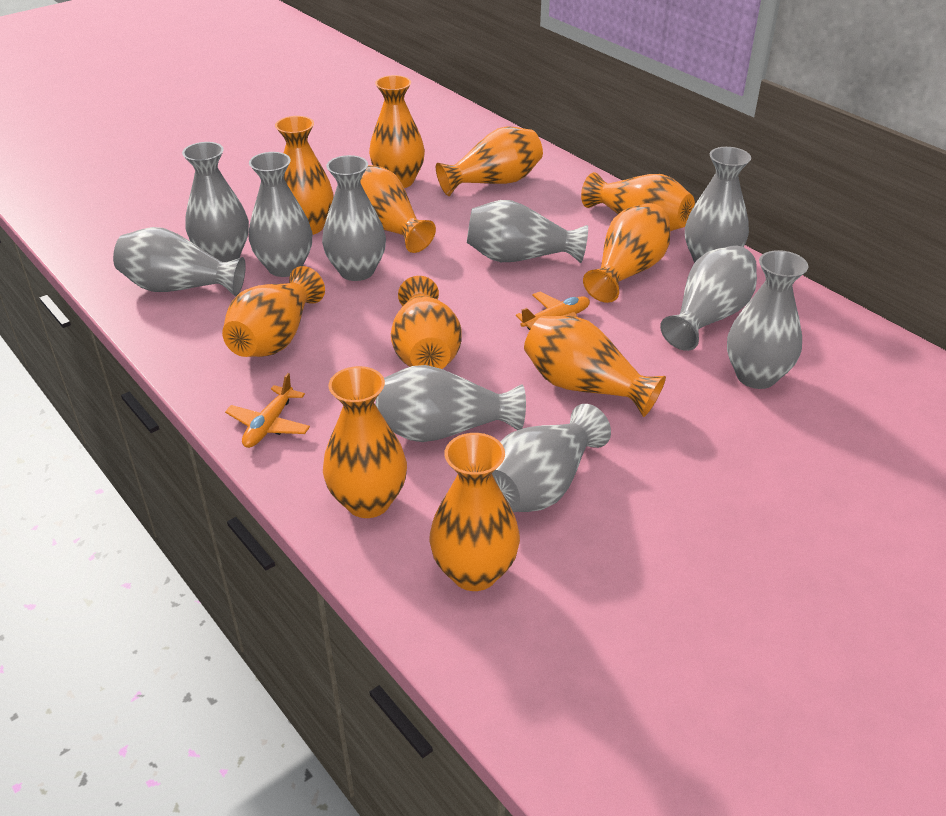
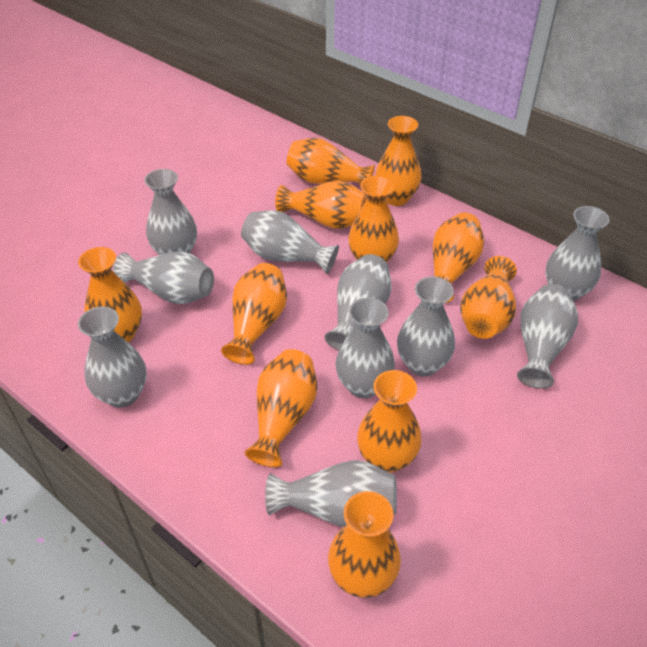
orange plane: [225,373,310,448] [516,291,590,330] = 2 -> none = 0

